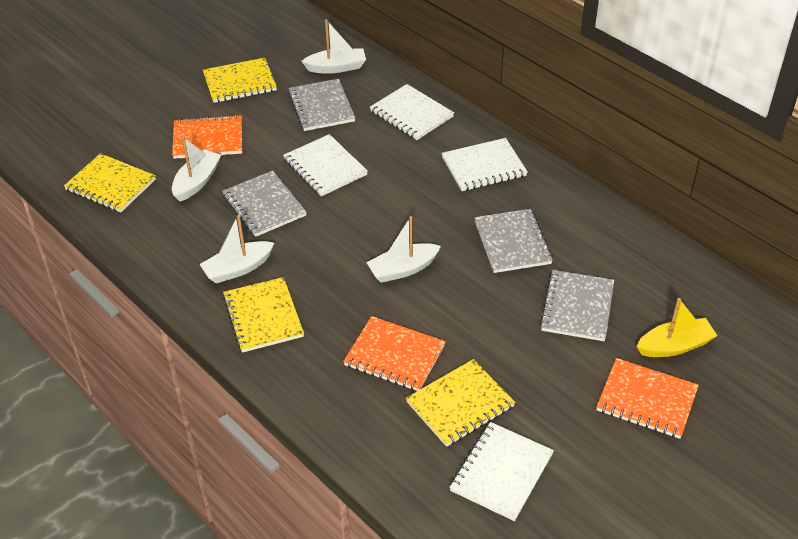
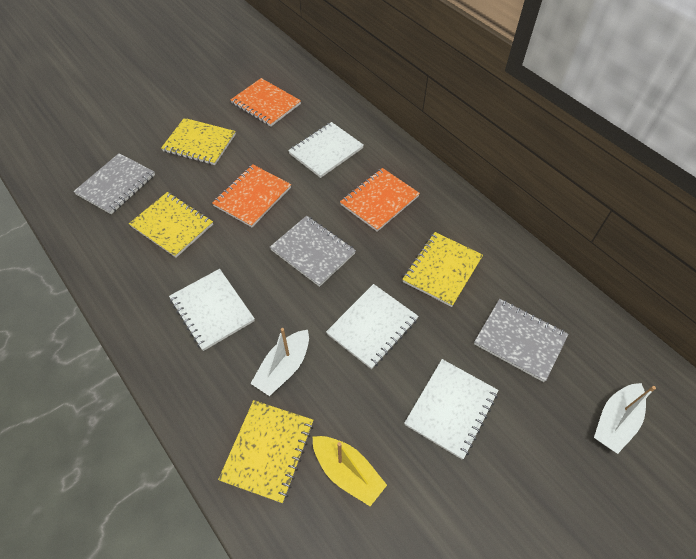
grey notebook: [222,171,307,237] [288,79,355,131] [474,209,553,273] [540,270,614,341] = 4 -> [73,153,155,214] [270,216,356,287] [474,299,569,382] = 3
white boat: [172,137,221,202] [200,215,274,283] [301,19,366,74] [366,216,441,283] = 4 -> [250,328,309,396] [594,383,656,454] = 2

